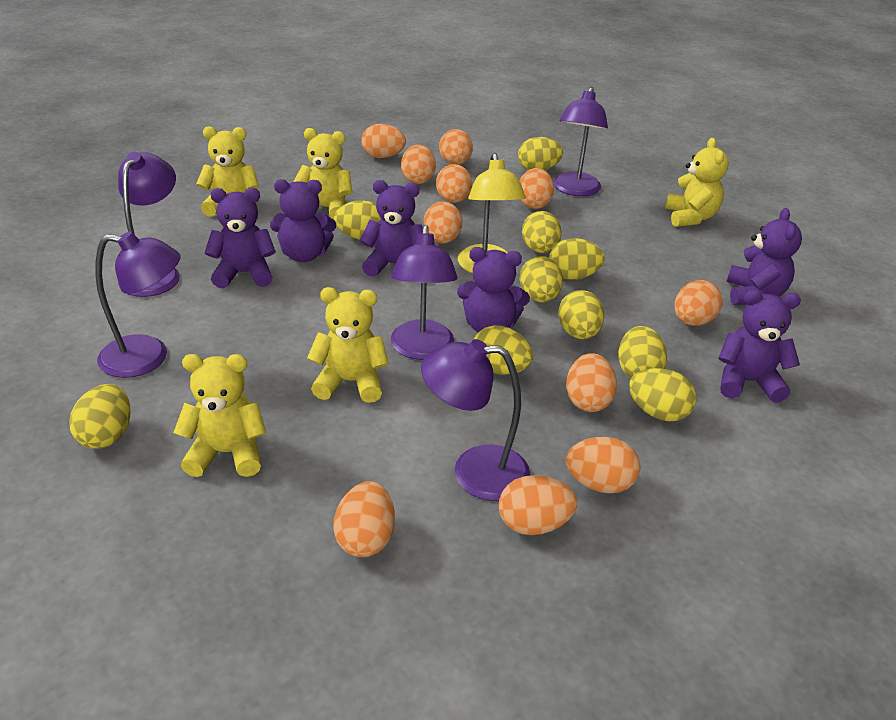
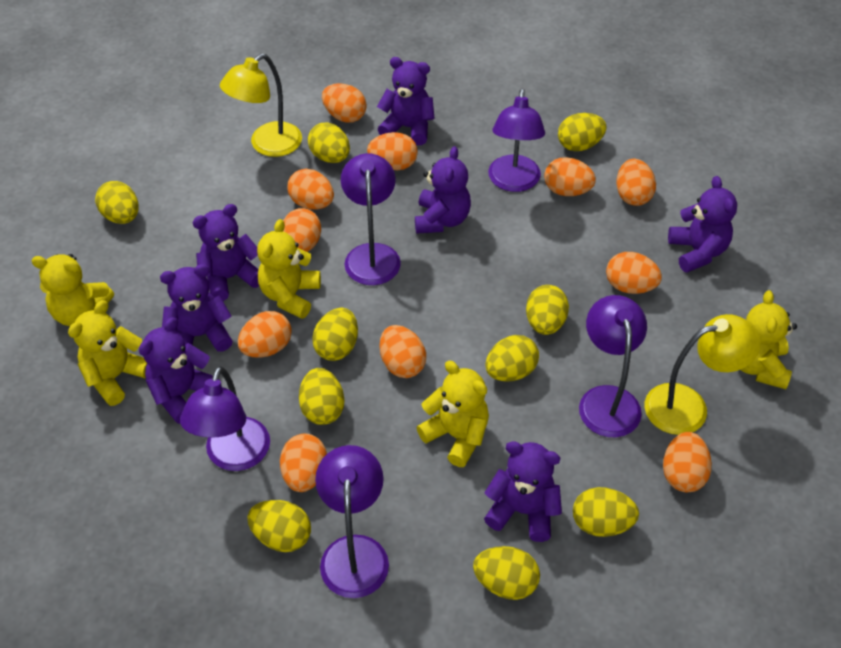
purple teddy bear: [205,188,276,288] [270,179,336,262] [360,180,423,277] [457,247,530,332] [718,290,801,403] [727,208,802,305] = 6 -> [139,317,213,424] [160,264,233,352] [192,204,259,301] [377,57,435,145] [415,146,471,234] [484,441,562,542] [668,176,737,273] = 7
yellow lamp: [458,153,526,273] = 1 -> [220,54,302,157] [644,314,761,435] = 2

